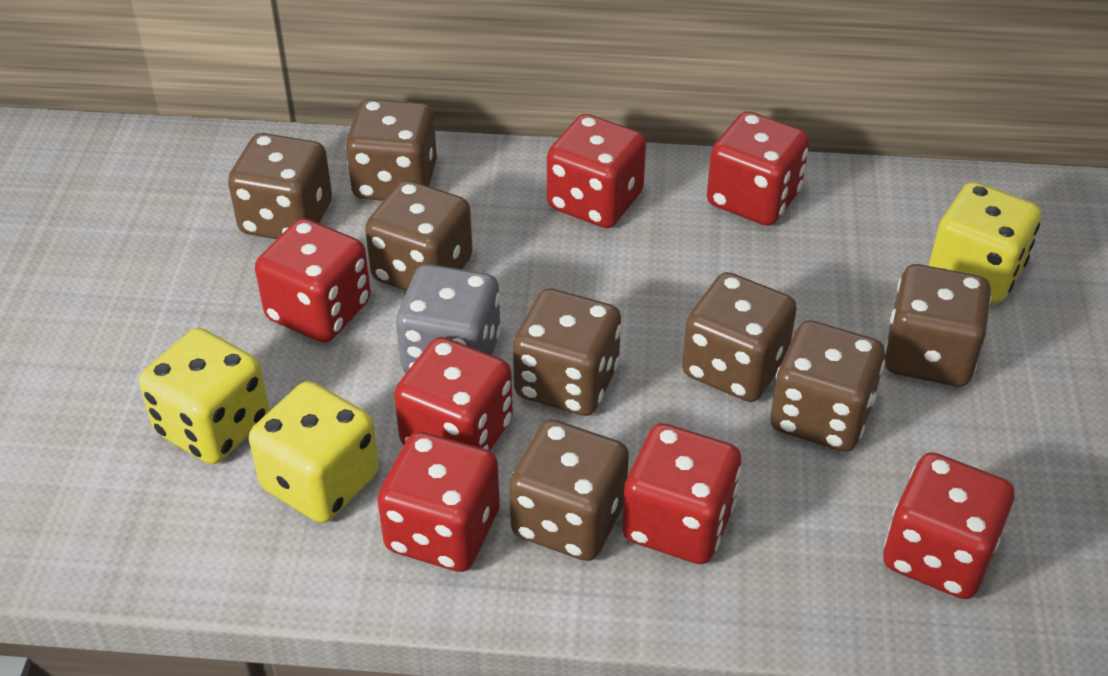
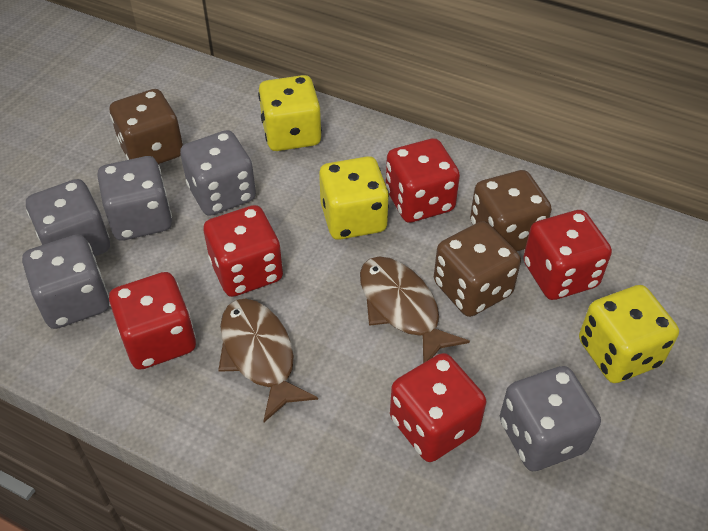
brown dice: [228,133,332,239] [345,99,437,201] [365,180,473,291] [509,420,629,561] [513,288,621,416] [682,272,797,402] [770,320,885,452] [885,264,991,387] = 8 -> [110,89,183,164] [434,221,521,317] [470,170,552,251] = 3
brown fish: none = 0 -> [219,299,318,422] [360,256,470,363] = 2
grey dice: [396,264,501,373] = 1 -> [22,234,109,329] [26,179,110,256] [97,156,172,241] [180,130,256,216] [500,366,601,471] = 5
red dice: [255,218,371,343] [377,432,500,572] [394,337,513,451] [547,114,646,228] [622,423,741,564] [707,111,809,226] [883,452,1014,599] = 7 -> [109,272,196,370] [203,205,283,297] [386,138,460,223] [390,353,486,462] [523,210,612,300] = 5

